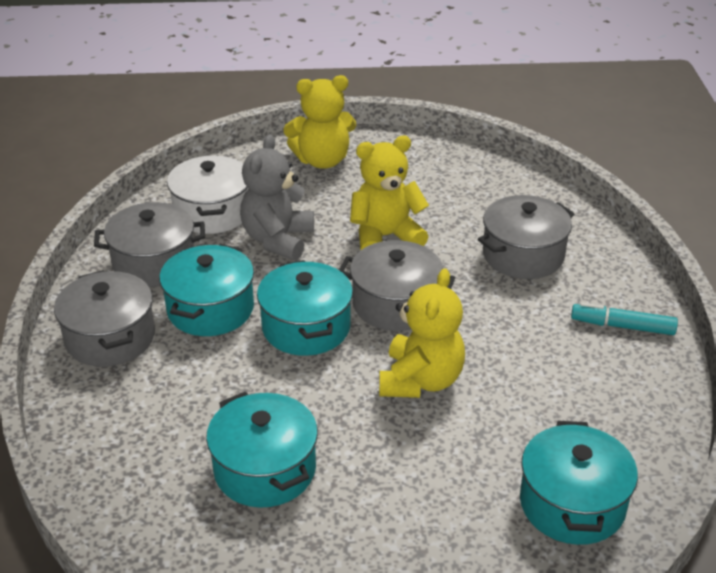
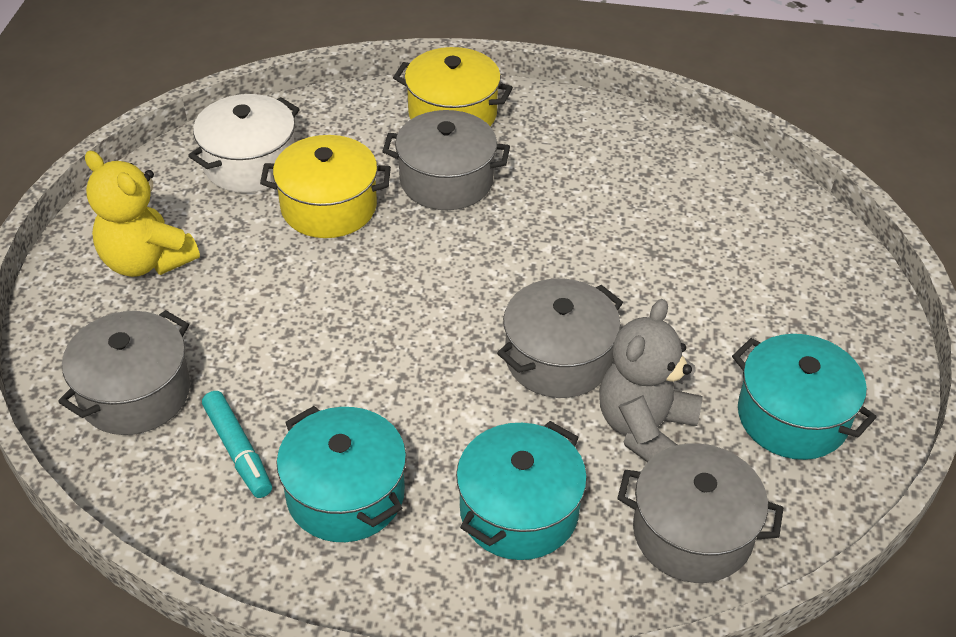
turquoise pot: [159,244,254,336] [206,392,318,508] [257,260,353,356] [520,421,638,545] = 4 -> [277,406,406,542] [456,421,587,560] [732,334,877,460] = 3
yellow pot: none = 0 -> [260,135,391,238] [393,47,513,126] = 2
yellow teddy bear: [283,75,356,169] [350,136,429,250] [379,268,465,398] = 3 -> [85,151,200,277] = 1

